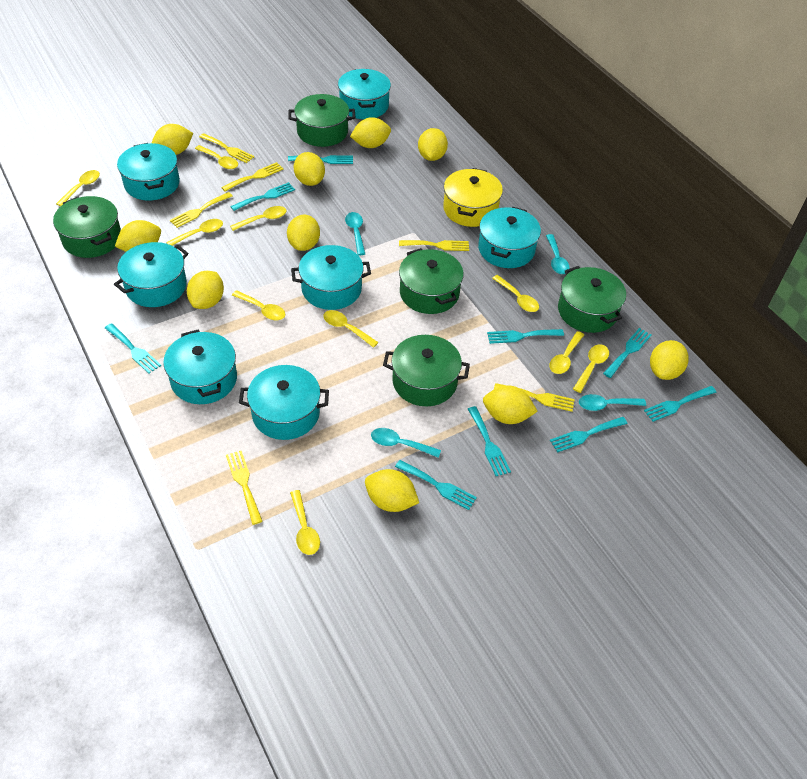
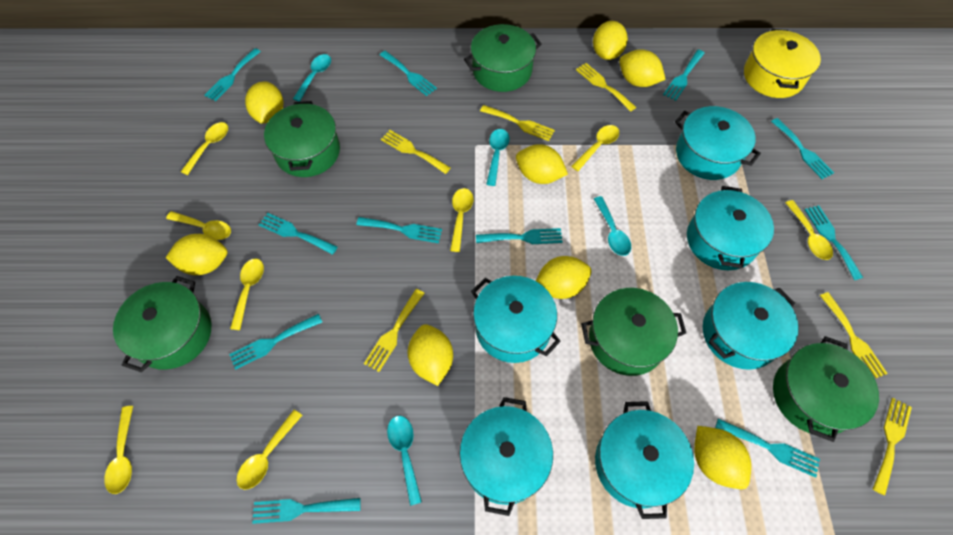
turquoise fork: [105,323,161,374] [230,182,295,211] [288,155,353,164] [395,460,477,510] [468,406,511,476] [487,329,564,344] [550,417,628,453] [603,328,652,378] [644,386,716,422] = 9 -> [204,48,261,101] [229,314,322,370] [252,498,361,524] [259,213,338,255] [356,217,442,243] [380,51,437,96] [476,228,563,244] [663,50,705,101] [715,419,820,478] [771,118,834,179] [805,205,863,280] = 11
turquoise pot: [114,242,188,307] [117,143,180,201] [163,330,237,404] [239,365,329,440] [291,245,371,310] [338,69,391,119] [478,207,541,268] = 7 -> [460,397,553,516] [471,276,561,363] [595,401,694,519] [675,106,761,180] [687,186,774,270] [703,282,799,370] = 6
yellow lemon: [115,220,161,252] [152,124,193,155] [187,271,224,309] [287,215,320,251] [294,152,325,186] [350,117,391,148] [365,469,419,512] [418,128,448,161] [483,386,538,424] [650,340,688,380] = 10 -> [166,234,228,275] [245,81,283,124] [408,324,453,386] [516,144,568,184] [536,256,592,299] [593,21,628,60] [619,49,666,87] [694,426,751,489] = 8
yellow spoon: [56,170,100,207] [166,219,223,246] [195,145,238,169] [230,206,287,231] [232,290,285,320] [290,490,320,555] [323,310,379,348] [492,275,539,312] [549,331,584,374] [573,344,609,393] = 10 -> [104,406,133,494] [166,211,231,240] [181,122,228,175] [230,258,264,330] [237,410,302,490] [450,188,473,252] [571,125,619,171] [785,200,833,260] = 8

